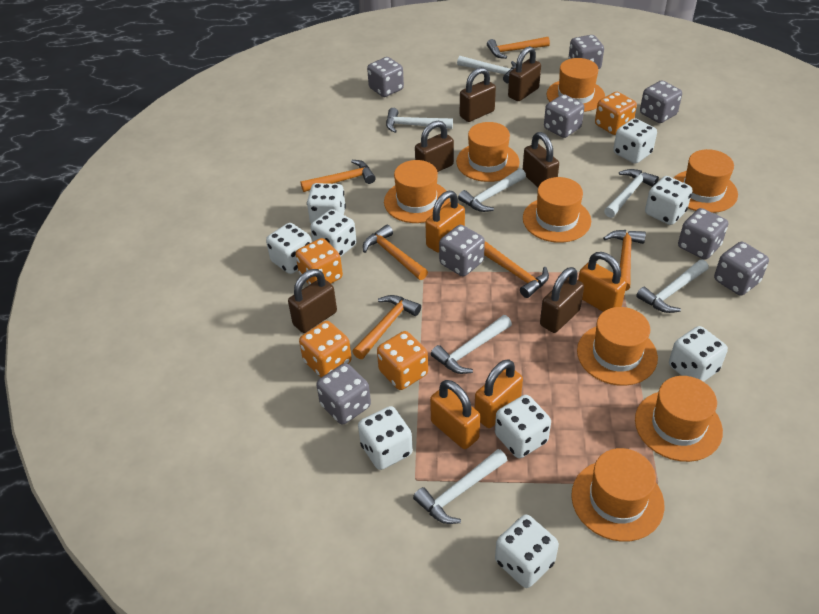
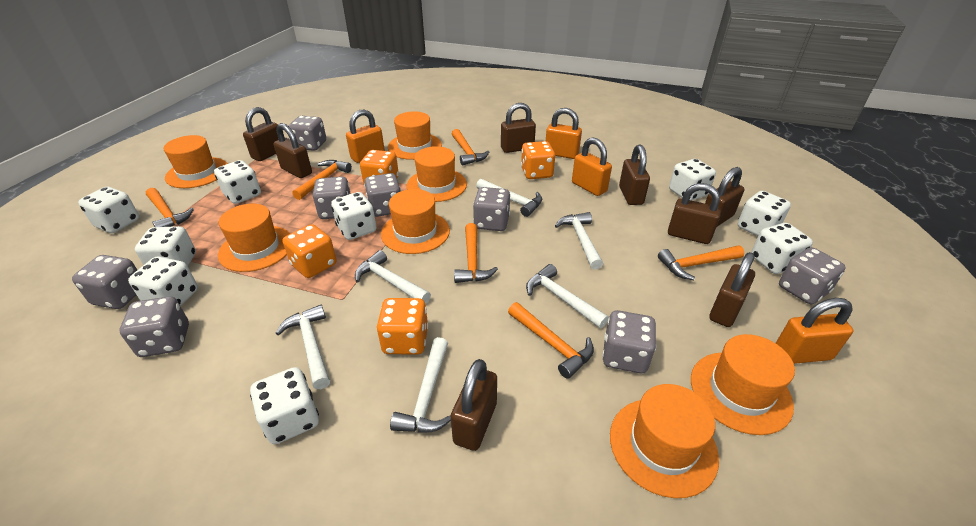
brown padlock: [288,269,337,333] [415,120,454,172] [460,67,496,122] [508,46,541,101] [523,132,559,187] [540,267,584,333] = 6 -> [243,107,279,161] [273,123,312,178] [451,359,497,451] [501,103,536,153] [619,145,650,205] [668,183,721,244] [705,167,744,227] [709,252,755,327] = 8
orange hat: [384,160,450,223] [456,122,520,182] [523,177,591,243] [547,58,605,112] [571,448,664,542] [577,307,658,386] [635,376,723,462] [674,149,738,213] = 8 -> [164,135,228,188] [218,204,291,272] [381,189,450,254] [388,111,442,160] [406,146,467,202] [610,384,719,498] [691,334,795,435] = 7
white hammer: [386,108,453,133] [413,449,507,524] [431,315,512,374] [457,56,516,84] [458,168,526,212] [604,169,659,218] [636,259,709,313] = 7 -> [275,305,330,389] [355,250,431,304] [390,337,451,433] [476,179,542,217] [526,264,609,328] [555,212,603,269] = 6

